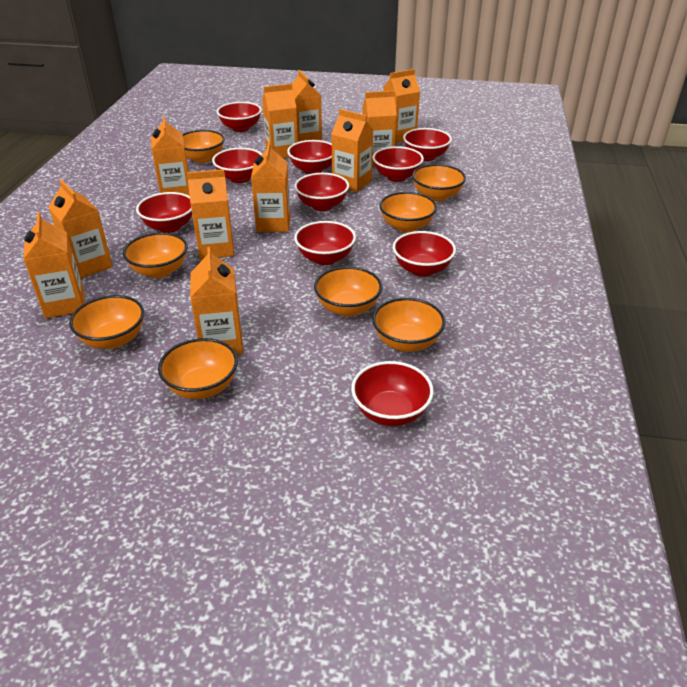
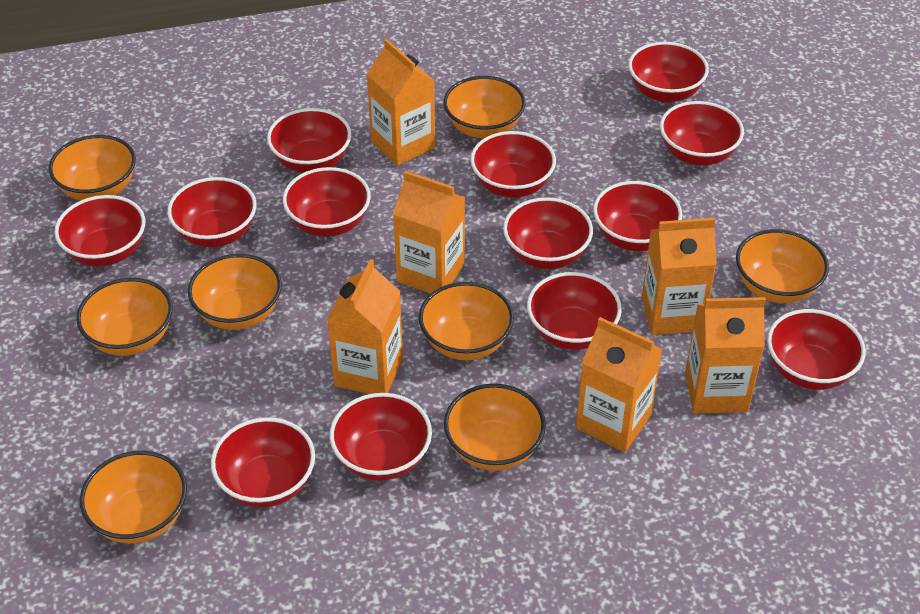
orange carton: [23,212,85,318] [49,179,113,278] [151,116,190,196] [187,169,234,259] [190,247,243,354] [251,142,290,232] [262,84,298,158] [292,70,322,142] [331,109,373,192] [363,91,397,166] [383,69,420,143] = 11 -> [327,259,403,394] [367,39,435,166] [393,171,465,294] [576,317,662,452] [642,218,717,335] [685,297,766,414] = 6
red bowl: [136,192,192,233] [212,148,262,183] [217,102,262,132] [287,140,332,174] [294,173,349,211] [294,221,356,265] [351,361,434,426] [373,146,424,182] [393,231,456,277] [403,128,452,161] = 10 -> [54,195,145,267] [167,177,257,247] [211,417,315,508] [267,108,351,173] [283,167,371,237] [330,393,432,481] [470,131,556,198] [503,197,593,269] [527,272,622,350] [593,181,682,251] [628,42,709,103] [660,101,744,166] [767,309,866,390] = 13

